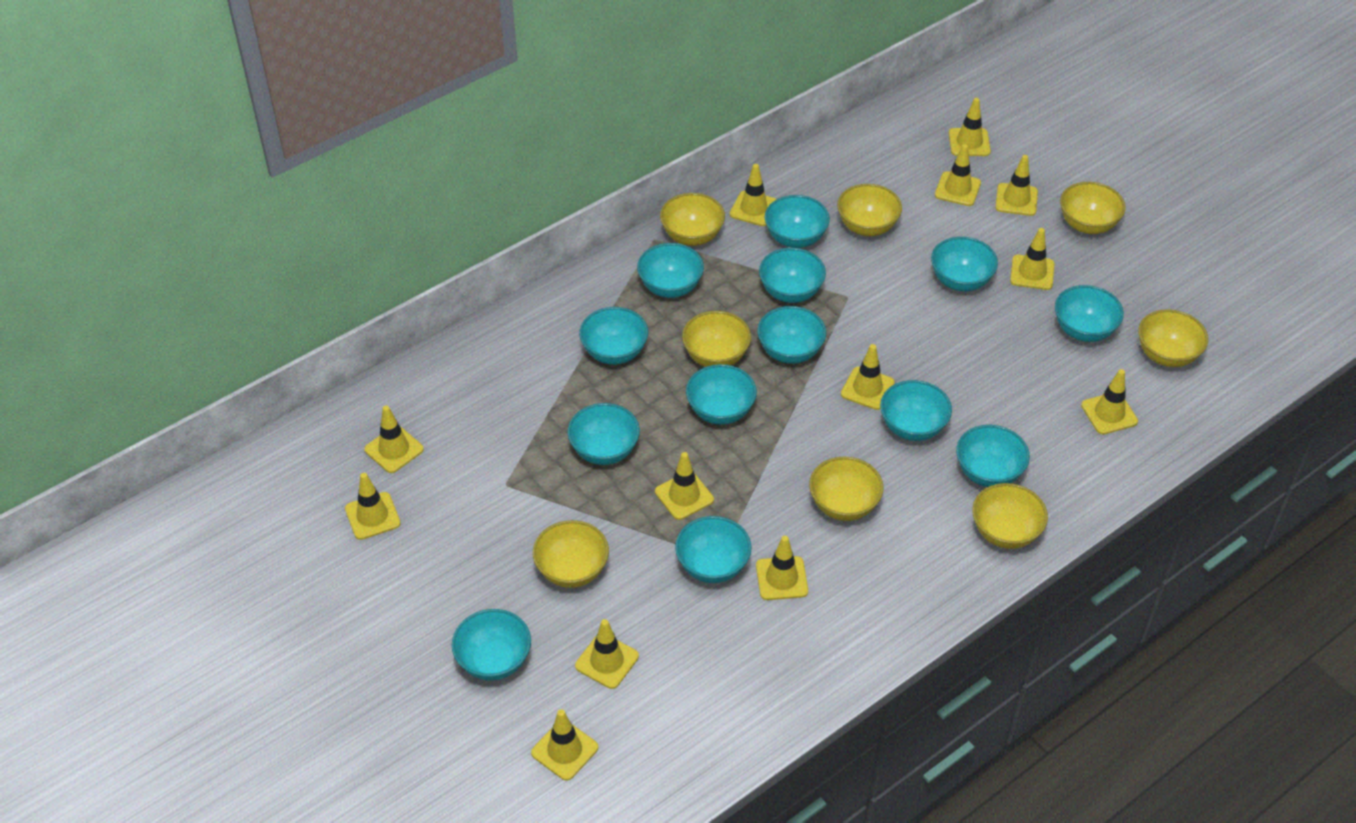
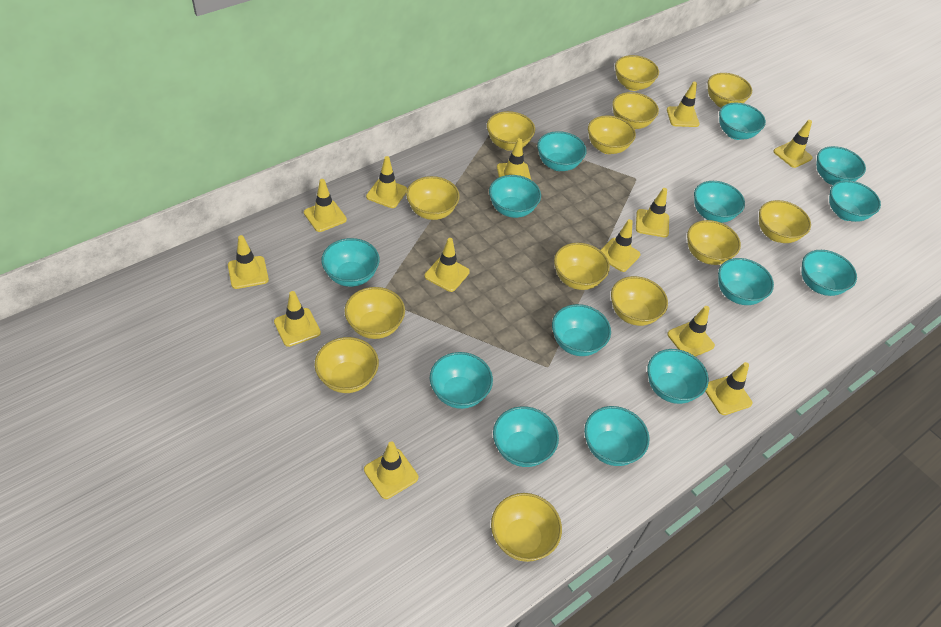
turquoise bowl: [452,609,531,681] [567,403,640,465] [579,307,648,365] [637,243,704,298] [675,516,751,583] [686,364,757,425] [757,306,826,364] [759,248,826,303] [764,195,830,248] [880,380,952,441] [931,237,998,291] [956,425,1030,487] [1055,285,1124,342] = 13 -> [321,238,380,287] [430,352,493,409] [489,175,541,218] [493,406,559,467] [537,131,587,171] [552,304,611,356] [584,406,649,466] [647,349,709,404] [694,181,745,223] [718,258,774,305] [719,103,766,140] [801,250,857,296] [816,146,866,185] [829,180,881,222] = 14
yellow bowl: [533,520,609,588] [660,193,725,246] [682,311,751,367] [809,457,884,521] [837,184,902,236] [972,483,1048,549] [1060,182,1125,234] [1138,309,1208,367] = 8 -> [315,337,379,393] [345,287,405,339] [406,176,460,220] [487,111,535,151] [491,493,562,562] [554,243,610,290] [588,115,636,154] [611,276,668,326] [612,92,659,130] [615,55,659,91] [687,220,741,265] [708,73,752,108] [759,200,811,243] = 13

